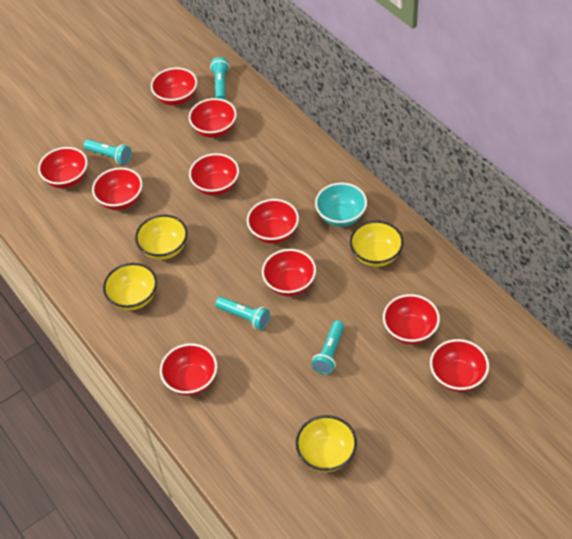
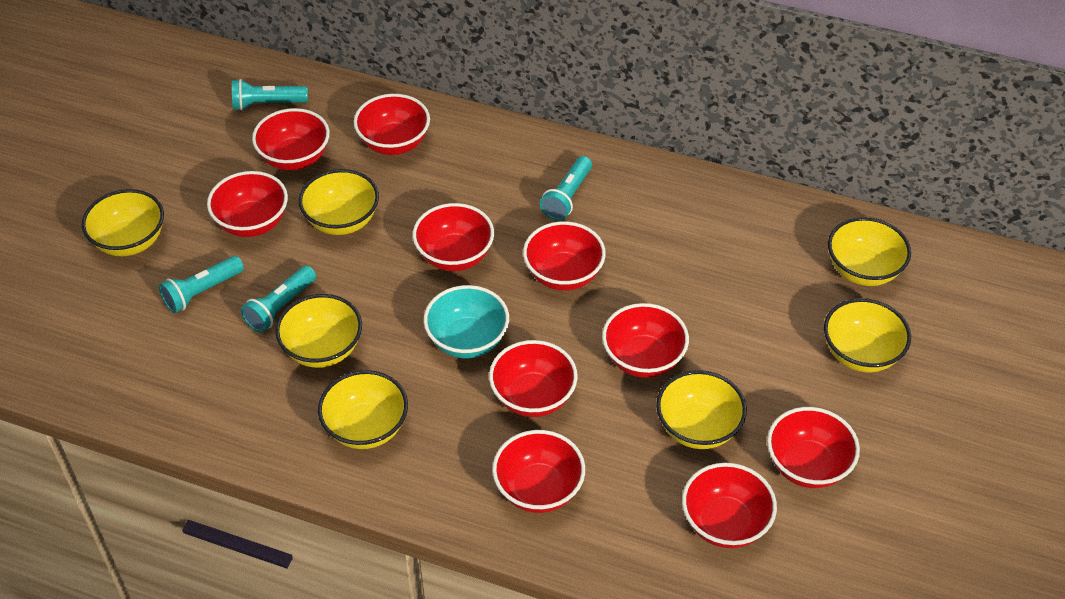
yellow bowl: [103,263,157,310] [135,215,188,260] [296,415,357,472] [350,221,404,267] = 4 -> [82,189,164,256] [275,294,362,368] [299,169,379,235] [318,370,408,449] [656,370,747,449] [824,298,911,372] [828,217,911,286] = 7

